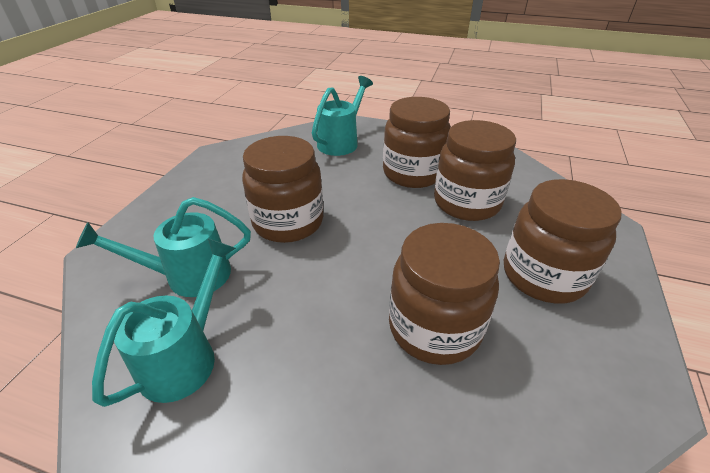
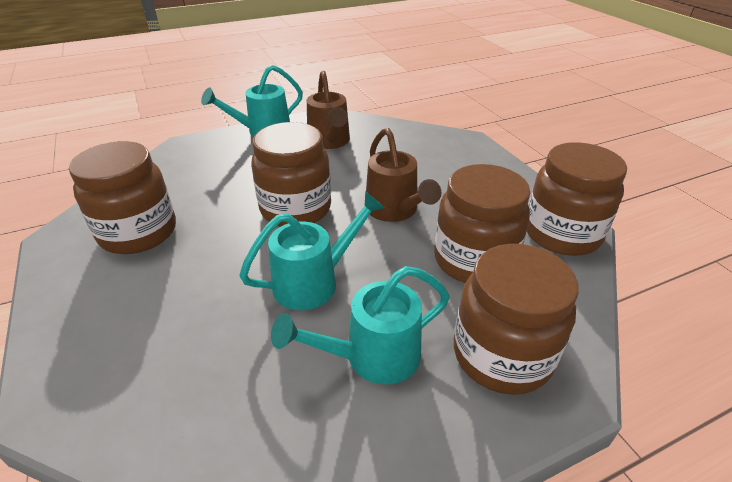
brown watering can: none = 0 -> [307,71,350,149] [366,128,442,222] = 2

